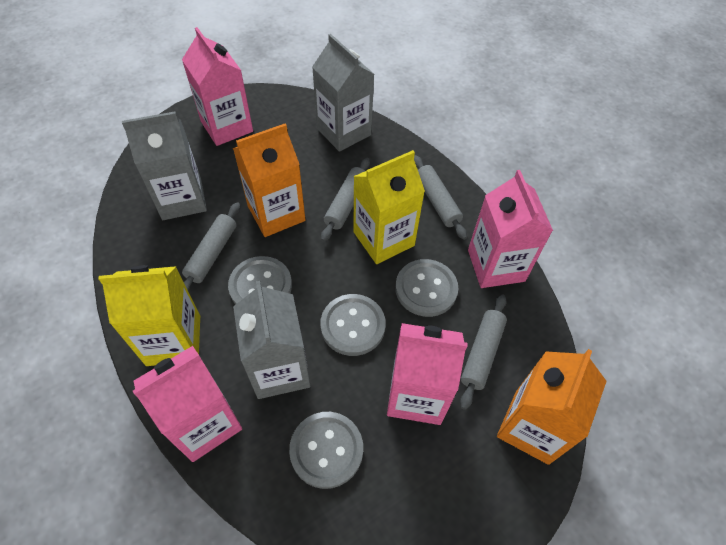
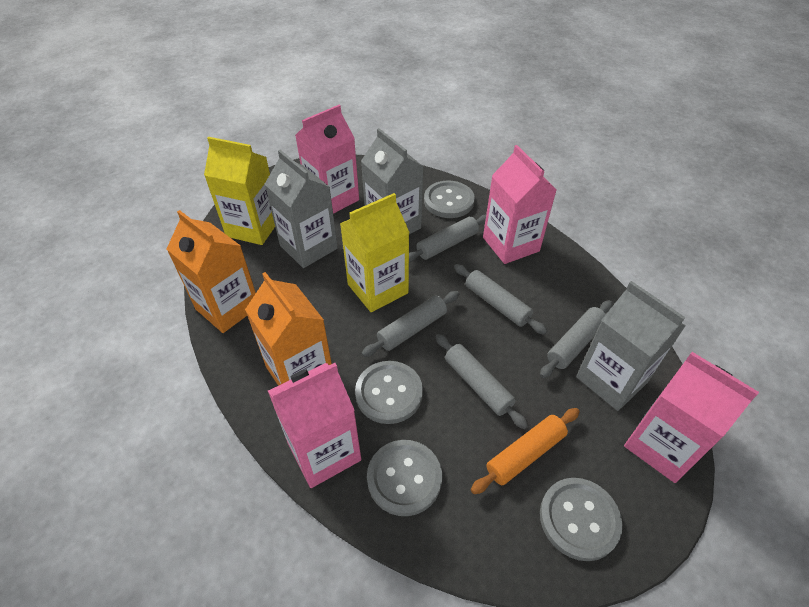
grey rolling pin: [182,202,240,292] [321,158,370,242] [414,155,467,240] [460,294,507,410] = 4 -> [362,291,459,357] [409,215,486,262] [435,334,528,430] [454,264,547,335] [540,300,613,378] = 5
orange rolling pin: none = 0 -> [471,408,580,494] = 1

